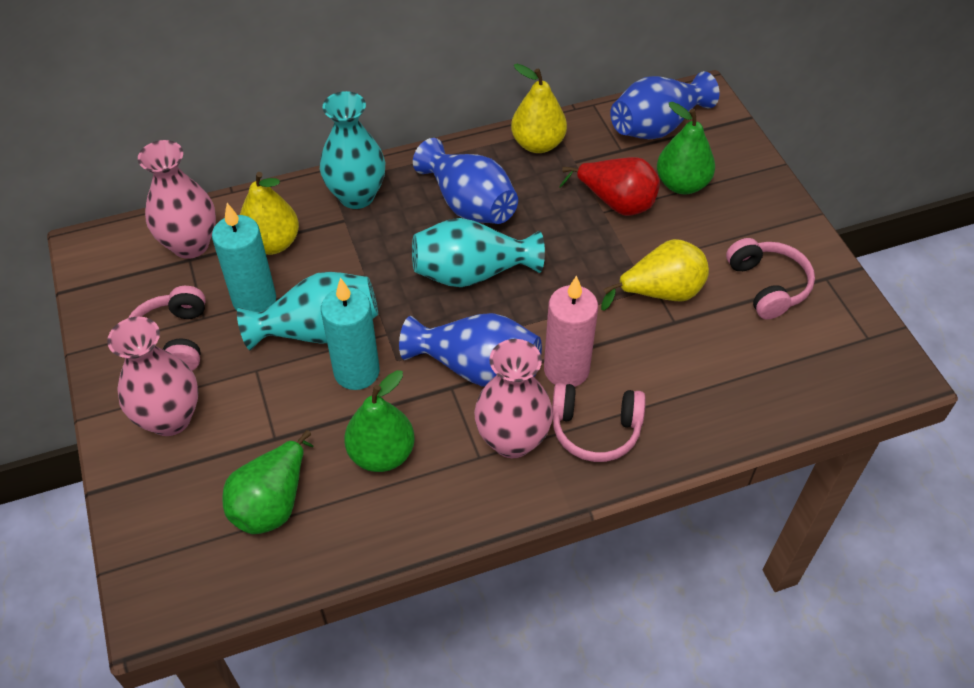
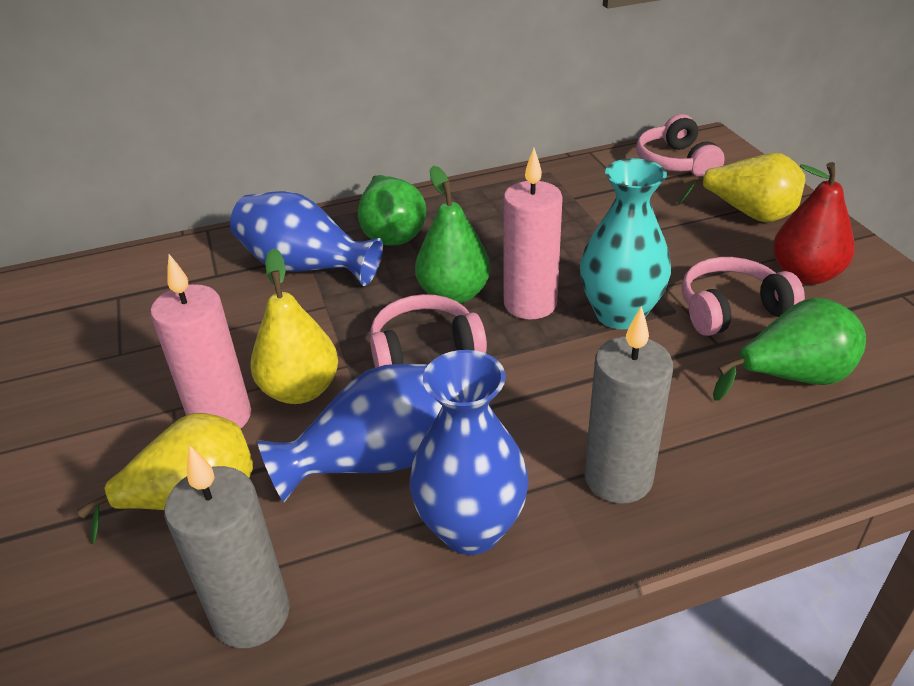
grey candle: none = 0 -> [164,445,290,648] [584,306,673,504] = 2
pink candle: [544,276,598,387] = 1 -> [150,254,251,429] [503,148,563,319] = 2
pink vase: [107,317,198,436] [138,140,216,259] [474,339,553,458] = 3 -> none = 0
turquoise candle: [212,203,276,312] [321,278,380,390] = 2 -> none = 0
turquoise vase: [237,272,378,350] [320,91,385,209] [412,218,545,287] = 3 -> [580,158,671,329] = 1

